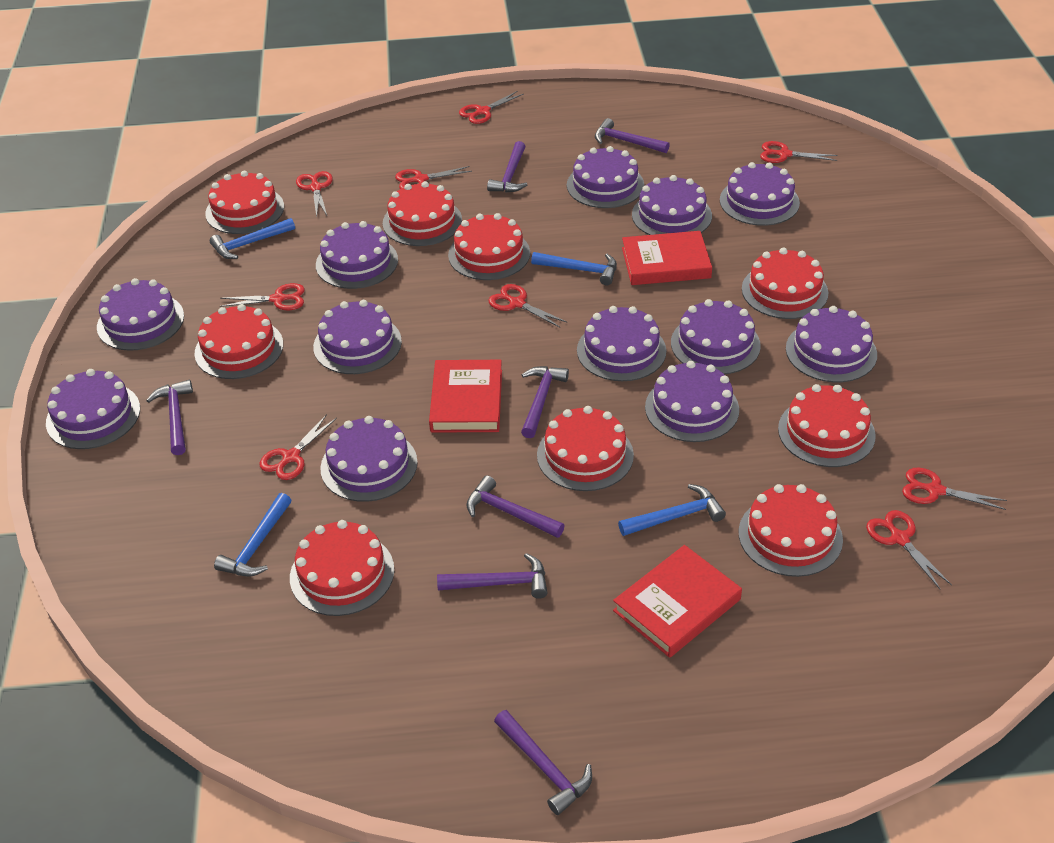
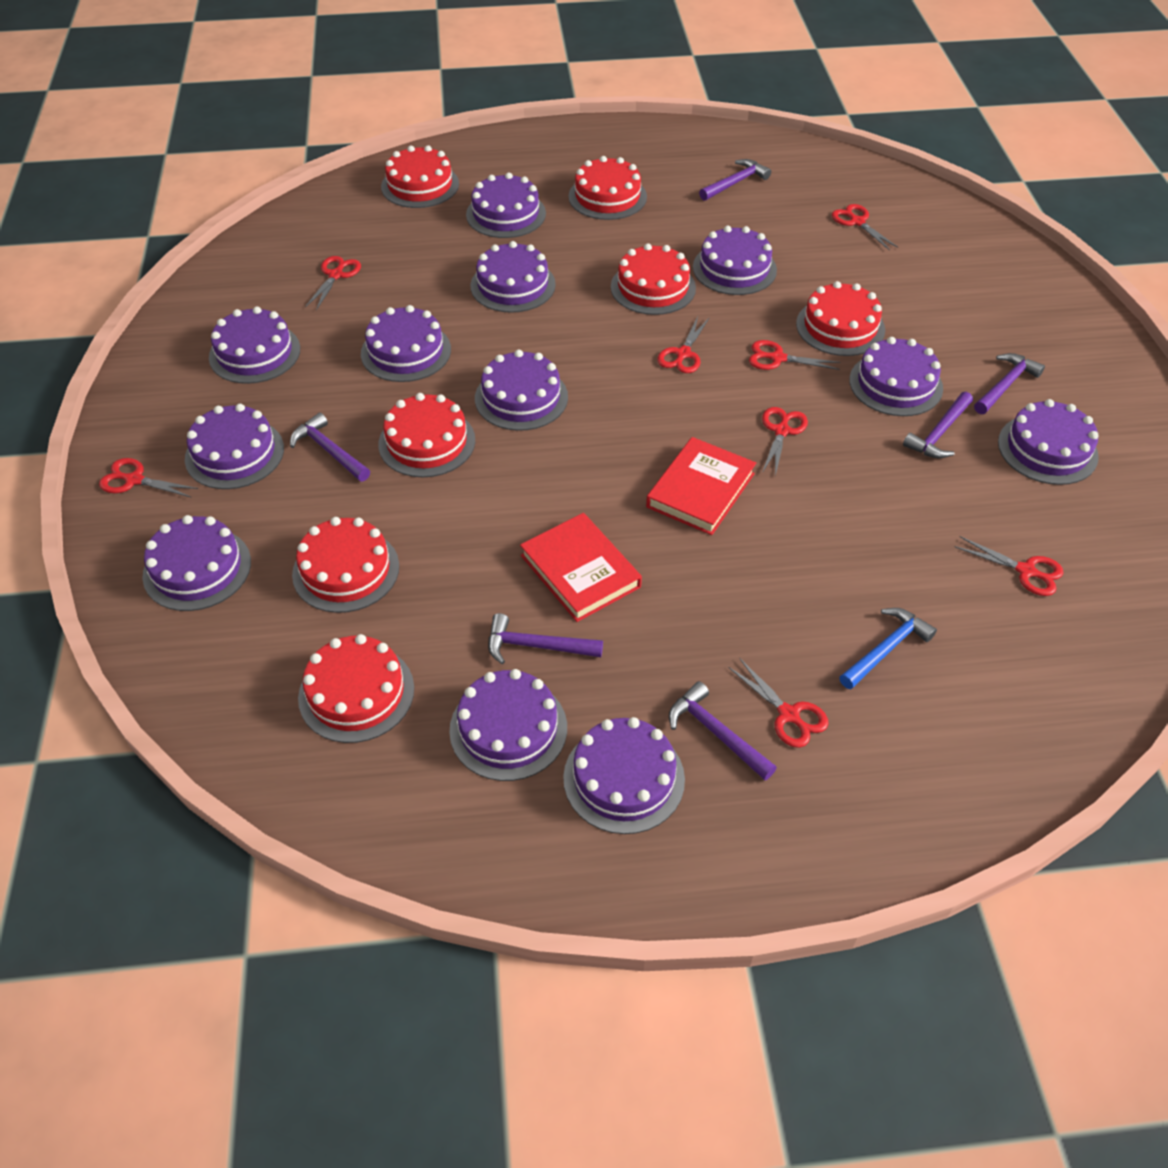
blue hammer: [210,218,295,259] [214,493,291,577] [531,252,617,285] [618,484,726,536] = 4 -> [839,608,937,689] = 1
purple hammer: [146,380,193,455] [437,553,548,599] [466,476,565,538] [487,141,527,192] [494,710,592,815] [521,366,569,438] [595,118,670,153] = 7 -> [290,413,370,481] [488,613,603,664] [669,681,777,780] [699,159,771,201] [903,392,973,458] [974,353,1045,414] = 6
red book: [429,360,502,433] [613,545,742,658] [622,231,712,285] = 3 -> [520,513,642,622] [646,437,756,535] = 2
red cake: [194,304,283,379] [205,171,284,234] [290,520,394,616] [383,181,462,246] [448,213,530,280] [537,406,634,491] [739,484,843,577] [742,248,828,319] [778,384,876,467] = 9 -> [292,517,399,613] [298,634,414,743] [378,393,475,477] [381,145,459,208] [568,156,647,220] [611,243,696,315] [796,281,885,356] = 7
red scissors: [220,283,305,310] [260,414,337,480] [296,171,333,217] [395,166,472,189] [459,91,523,124] [488,284,567,328] [760,141,837,163] [866,510,952,589] [902,468,1007,510] = 9 -> [99,458,198,498] [305,256,361,310] [657,317,710,373] [728,658,829,748] [749,340,841,370] [762,407,808,476] [832,204,898,250] [955,536,1064,596] = 8

